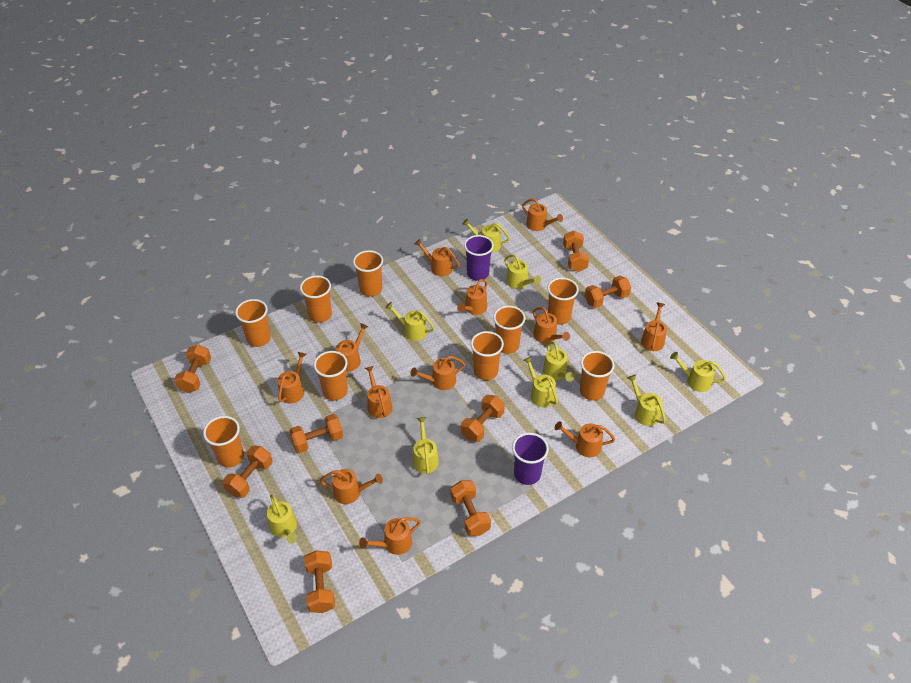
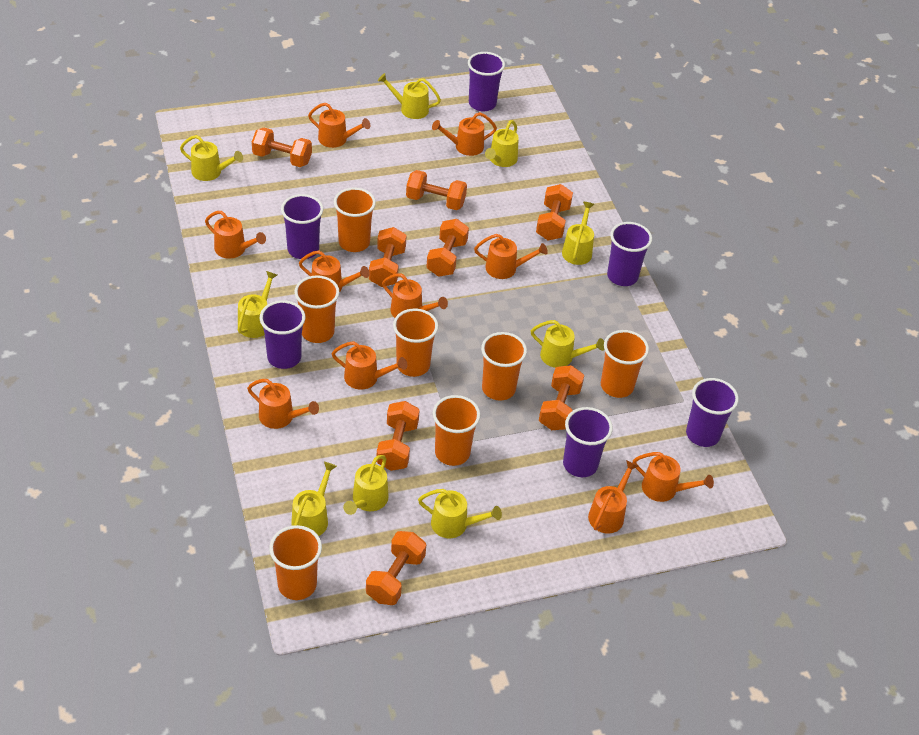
orange cup: [203,416,244,468] [235,299,271,347] [300,275,332,323] [314,351,348,400] [353,250,383,297] [471,331,504,380] [493,306,525,354] [547,278,579,325] [580,351,615,401] = 9 -> [269,525,322,600] [294,275,339,343] [334,187,376,252] [393,308,438,377] [433,395,480,466] [481,332,527,401] [601,330,649,398] = 7
orange watering can: [278,352,306,403] [320,469,383,504] [336,323,369,371] [359,517,421,555] [365,366,392,418] [410,356,465,390] [415,239,460,276] [457,279,488,315] [522,198,563,231] [533,307,570,343] [555,421,615,457] [641,303,667,351] = 12 -> [205,211,266,259] [247,379,319,429] [299,250,370,293] [308,103,370,148] [332,341,407,390] [382,274,448,318] [432,112,497,156] [474,234,548,279] [588,460,638,533] [633,452,714,502] = 10
purple cup: [464,235,494,281] [512,433,549,485] = 2 -> [260,300,305,369] [281,194,323,259] [468,52,505,112] [563,407,613,477] [607,222,652,286] [686,378,739,447] = 6

